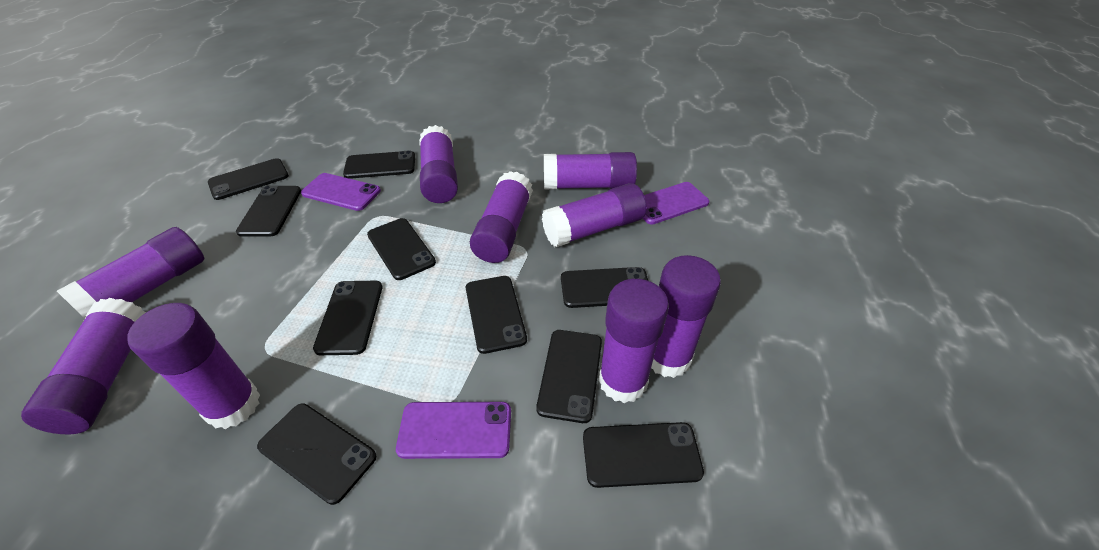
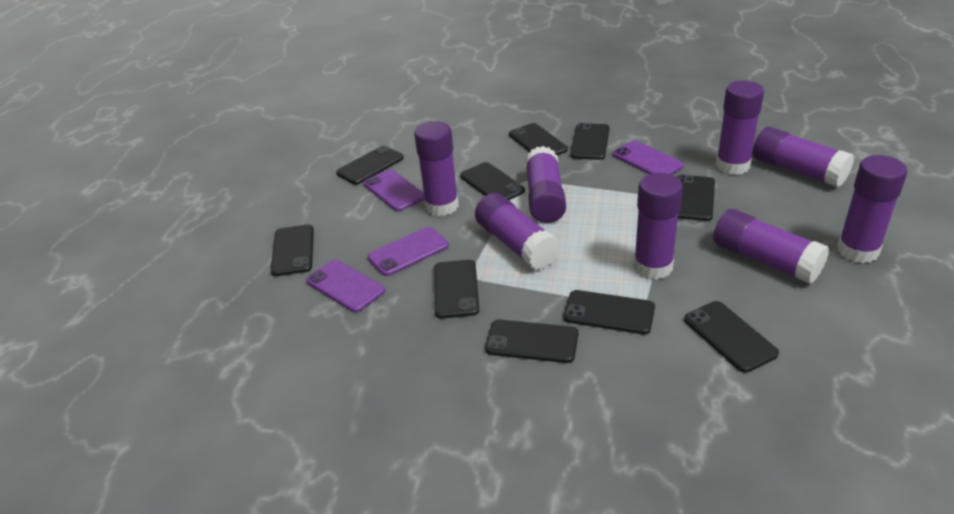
purple glue stick: [21,298,146,434] [57,227,204,318] [127,303,260,429] [419,125,458,203] [470,171,533,263] [542,183,646,247] [544,152,637,189] [599,279,669,403] [651,255,721,378] = 9 -> [414,121,459,216] [475,193,560,270] [525,146,566,223] [634,173,683,280] [713,209,829,284] [716,81,764,175] [753,127,854,187] [837,155,908,263] = 8
purple phone: [301,173,381,211] [396,402,511,459] [642,182,710,225] = 3 -> [306,260,385,312] [364,169,425,211] [368,227,449,276] [613,141,684,175] = 4

